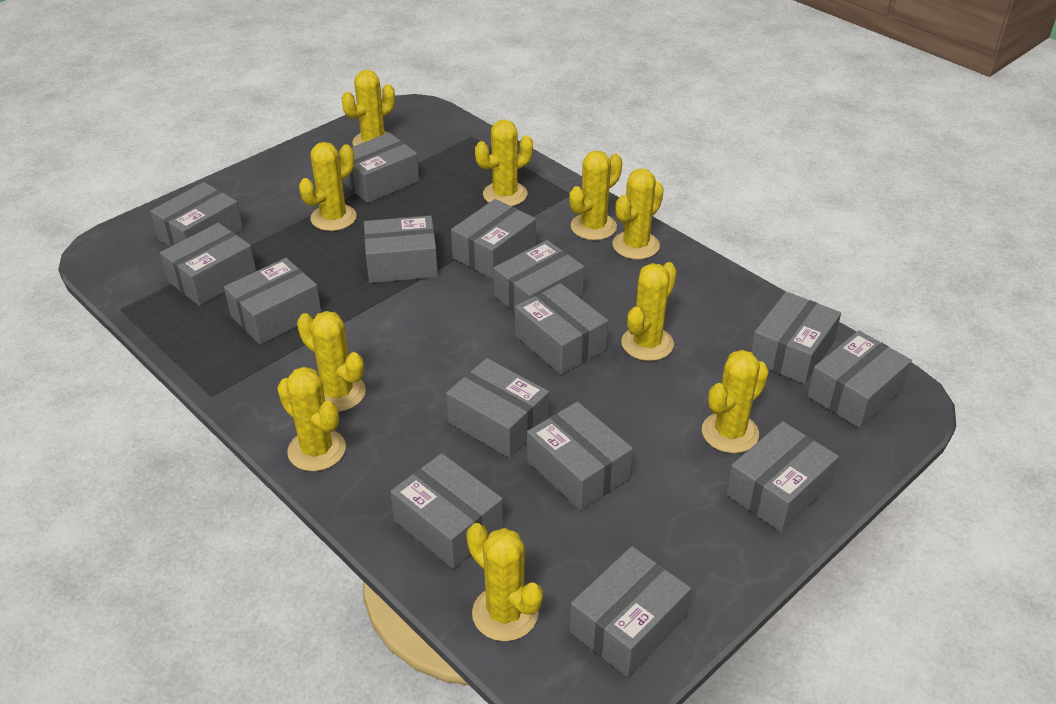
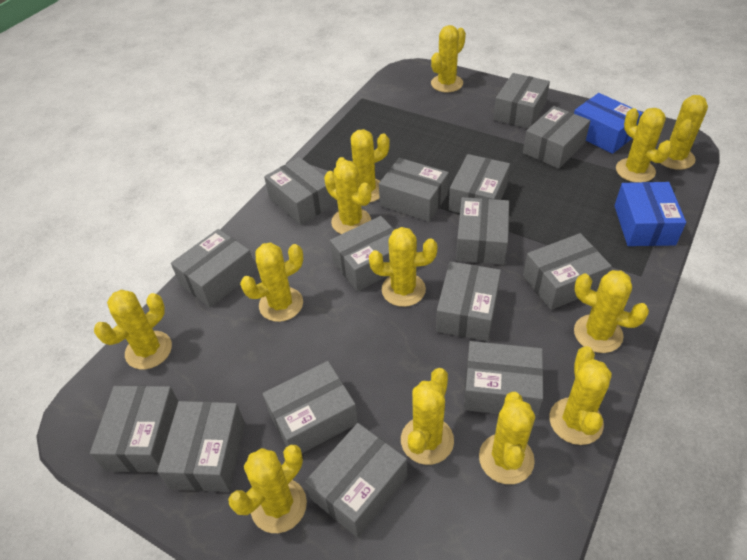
blue box: none = 0 -> [574,93,643,154] [615,182,686,246] = 2
yellow cactus: [277,367,346,471] [297,311,366,412] [299,142,357,231] [342,70,395,146] [466,523,543,641] [475,120,533,206] [569,151,622,240] [613,168,664,260] [621,262,677,361] [702,350,769,453] = 10 -> [94,290,172,369] [228,445,307,533] [240,242,303,322] [324,160,372,234] [336,129,390,202] [369,227,437,307] [401,368,454,465] [431,25,466,92] [479,392,535,484] [549,346,612,445] [574,270,649,353] [616,108,672,183] [661,95,708,170] = 13

